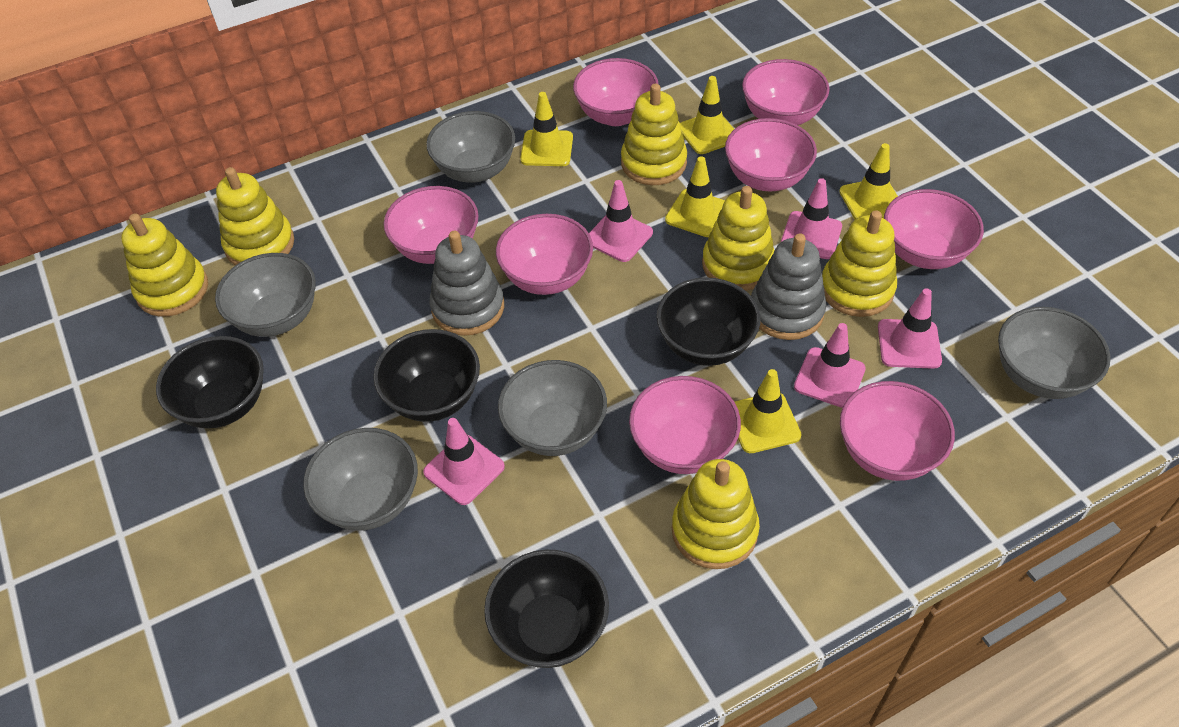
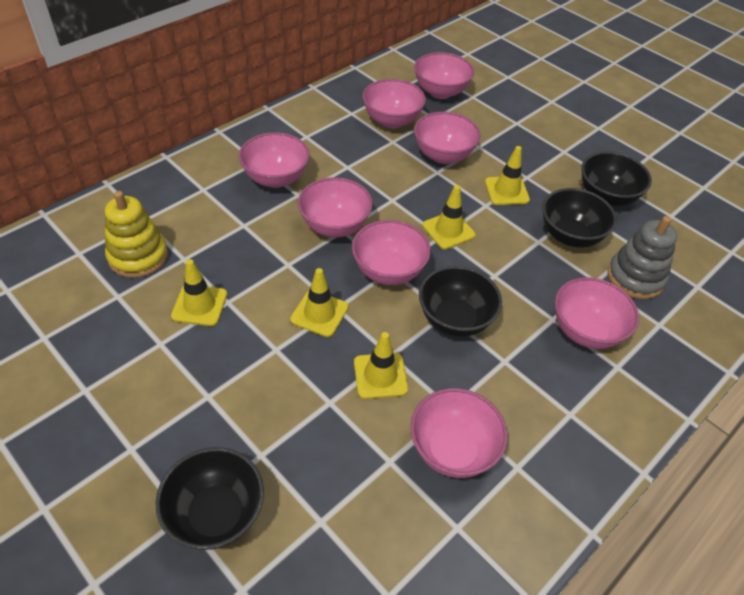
grey bowl: [215,253,316,337] [303,428,418,531] [426,111,515,183] [498,360,607,456] [998,307,1111,399] = 5 -> none = 0
grey stacking toy: [429,231,504,336] [751,234,826,340] = 2 -> [607,216,677,299] = 1
pink traffic cone: [423,418,505,505] [589,180,653,262] [781,178,842,259] [794,323,866,408] [878,288,942,369] = 5 -> none = 0
yellow stacking toy: [121,213,208,317] [216,167,294,265] [621,83,687,185] [672,459,760,569] [702,186,775,291] [822,210,897,317] = 6 -> [105,191,168,278] = 1

